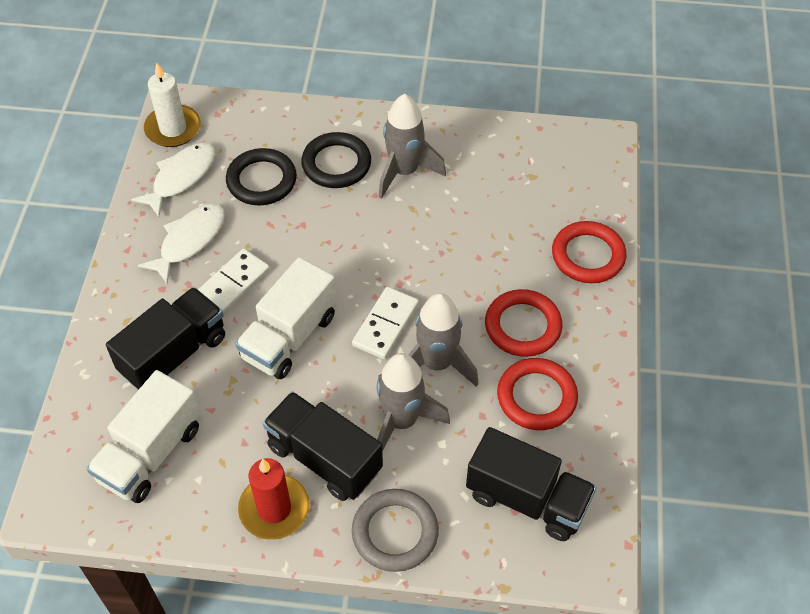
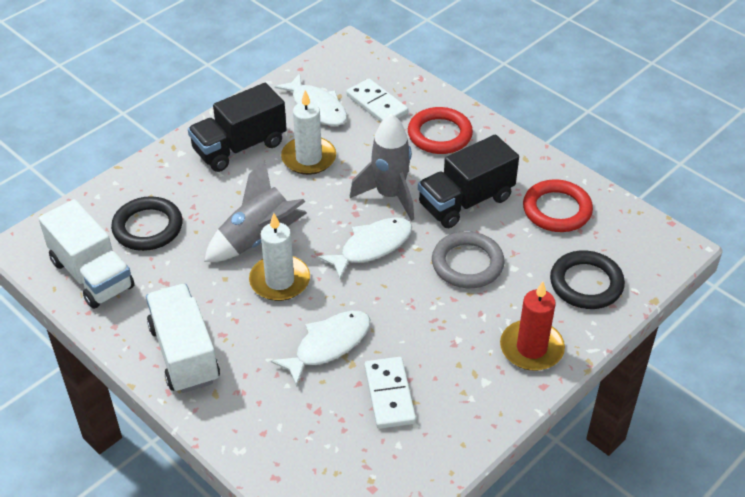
black truck: [106,287,225,390] [263,391,383,501] [466,427,596,541] = 3 -> [188,83,287,172] [418,135,519,228] = 2
grey rocket: [376,353,450,452] [379,94,446,199] [408,293,479,387] = 3 -> [204,158,307,262] [350,114,414,221] = 2
red ring: [485,289,563,357] [497,358,578,430] [552,221,626,283] = 3 -> [408,107,473,154] [523,179,593,232] = 2
white candle: [144,63,201,147] = 1 -> [249,213,310,301] [281,90,336,175] = 2
white fish: [131,142,215,217] [138,203,225,284] = 2 -> [271,311,370,387] [274,73,347,126] [318,217,412,279] = 3

